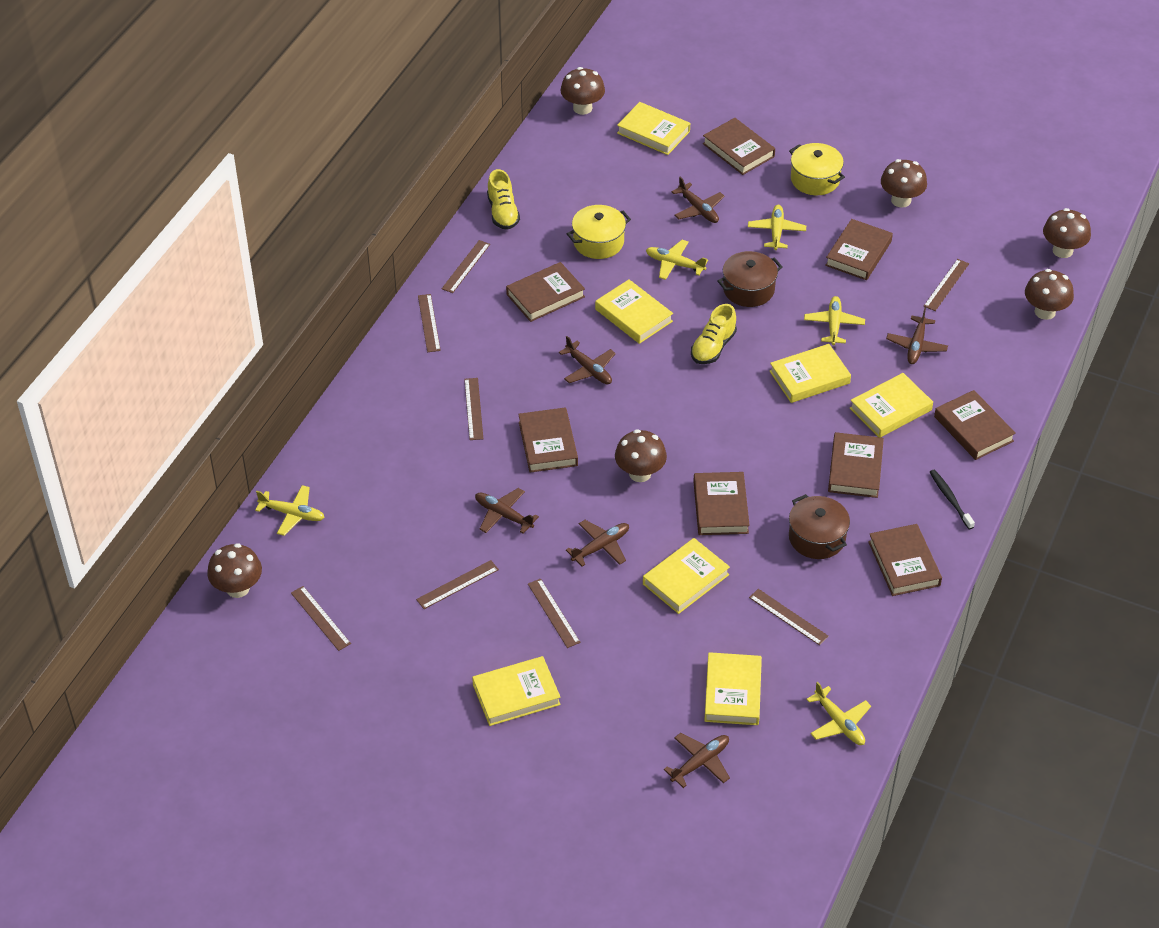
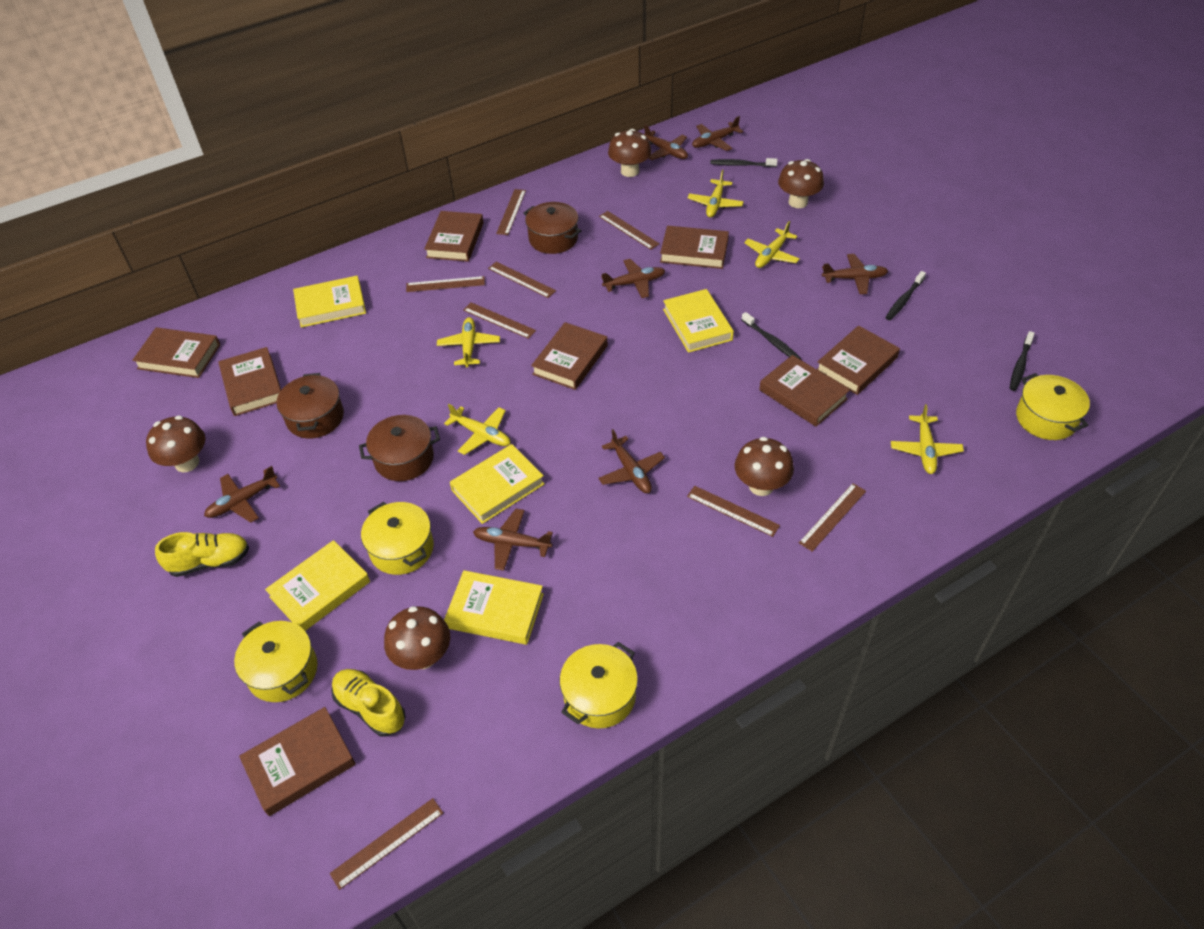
black toothbrush: [930,470,975,529] = 1 -> [710,158,778,167] [742,312,801,359] [885,271,926,320] [1010,331,1035,391] = 4
brown mushroom: [207,543,262,598] [560,67,605,115] [615,429,667,482] [881,159,927,208] [1025,269,1074,320] [1043,208,1091,258] = 6 -> [146,415,205,472] [384,606,450,670] [608,129,652,177] [735,437,794,496] [778,159,824,208] = 5
brown plane: [475,488,539,534] [559,336,616,384] [566,520,629,567] [664,733,730,788] [672,177,725,223] [886,307,948,364] = 6 -> [204,466,280,523] [473,509,553,571] [598,429,665,493] [601,259,665,298] [644,124,688,160] [692,116,743,151] [822,254,888,294] = 7
brown pot: [717,251,782,307] [789,494,850,559] = 2 -> [277,373,344,439] [359,415,440,481] [524,202,581,254] = 3
yellow book: [472,656,561,726] [595,279,673,344] [617,102,690,155] [643,538,730,614] [704,652,762,725] [770,344,851,403] [850,373,933,437] = 7 -> [265,540,370,631] [293,276,366,328] [444,570,544,645] [450,444,545,524] [663,289,734,353] = 5
yellow pot: [567,205,631,259] [789,143,845,195] = 2 -> [234,621,317,702] [361,502,434,575] [560,642,638,728] [1016,373,1090,440] = 4

